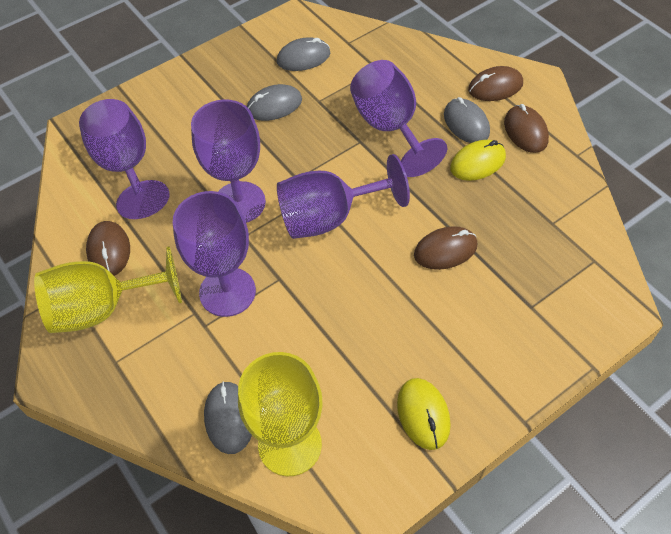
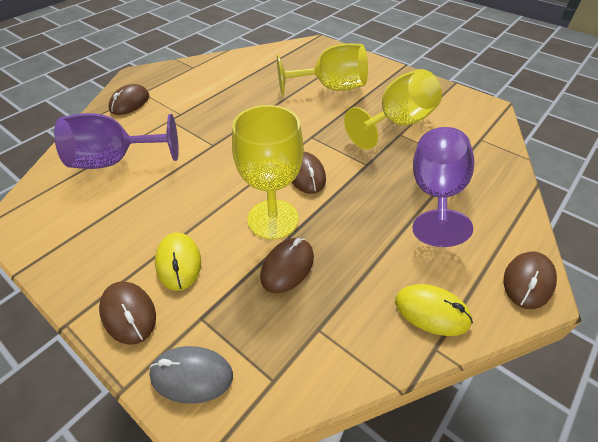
brown mouse: [86,221,130,276] [414,226,478,270] [468,66,523,101] [504,104,549,153] = 4 -> [99,281,156,345] [108,84,149,115] [260,238,314,293] [292,152,326,194] [504,252,557,309] = 5
grey mouse: [204,381,252,454] [247,84,302,121] [277,37,330,71] [444,97,490,143] = 4 -> [149,346,233,404] = 1
purple goblet: [79,99,170,219] [173,191,256,317] [191,99,266,223] [277,154,410,239] [350,60,448,177] = 5 -> [54,113,179,169] [413,127,474,247] = 2
yellow goblet: [34,247,182,333] [238,352,322,477] = 2 -> [232,105,304,239] [277,43,368,95] [344,69,442,150] = 3

